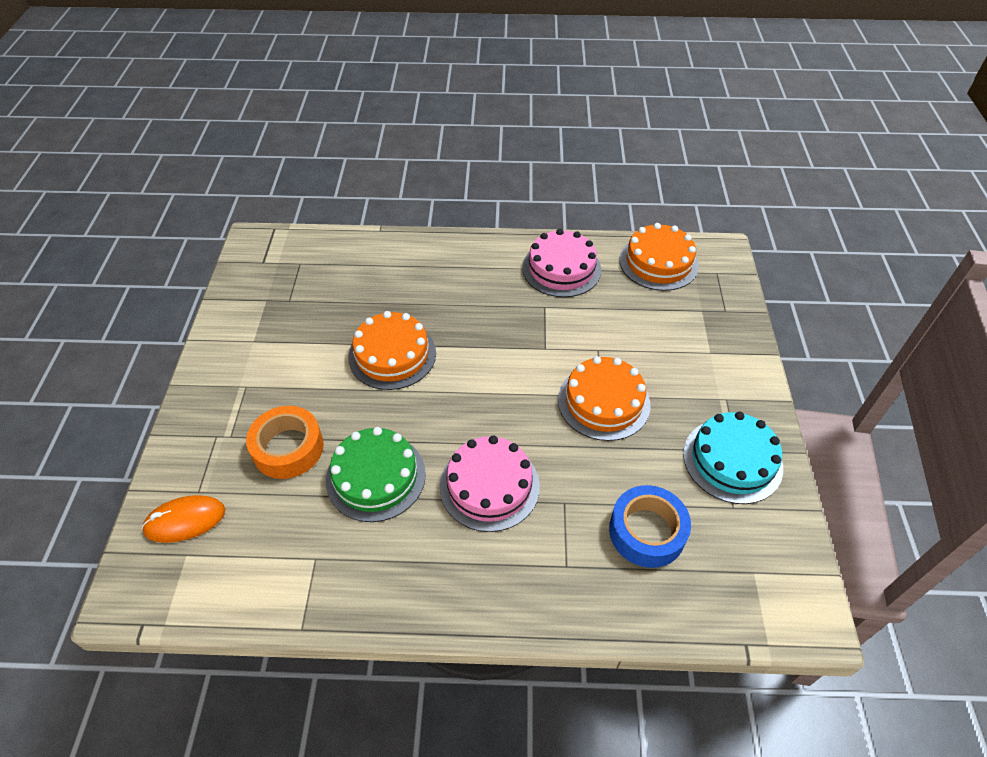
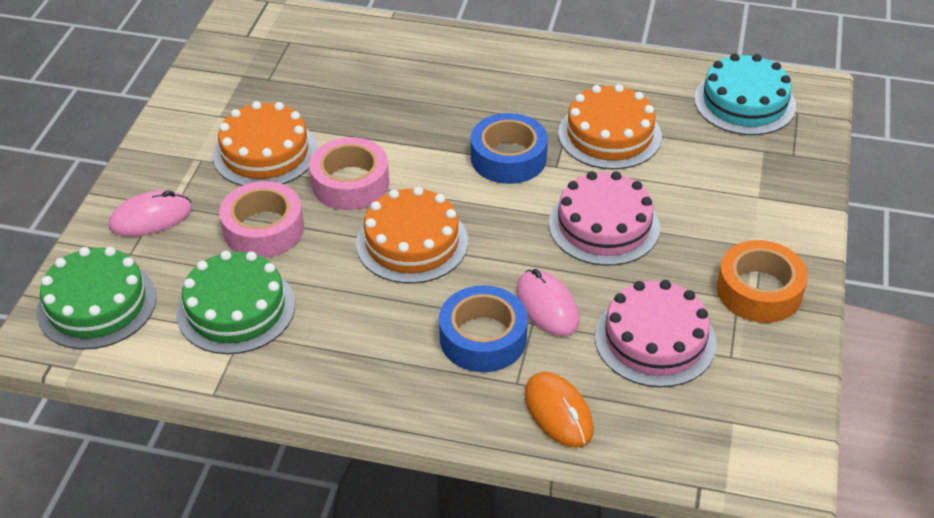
blue tape: [609,485,691,568] = 1 -> [439,285,528,372] [471,113,548,184] = 2
green cake: [326,427,426,522] = 1 -> [37,247,157,349] [176,251,295,354] = 2
pink mouse: none = 0 -> [109,190,192,237] [516,269,580,336] = 2
pink tape: none = 0 -> [219,181,304,258] [309,137,389,210] = 2

